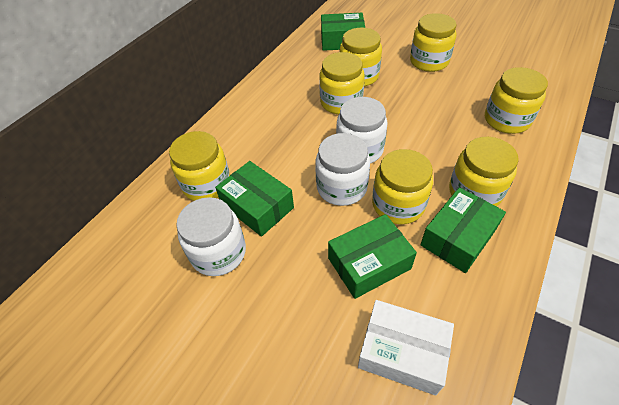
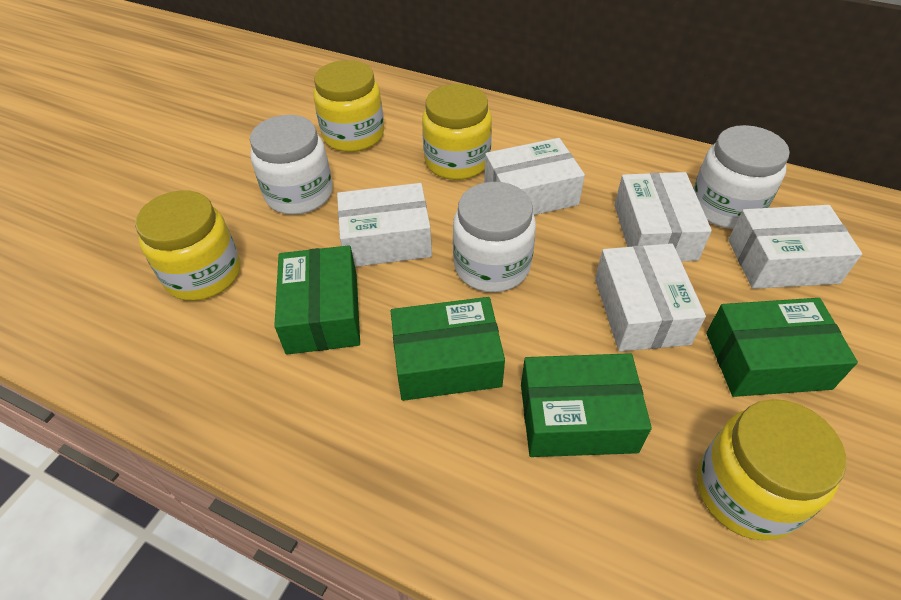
white box: [358,300,454,395] = 1 -> [337,183,432,267] [484,138,585,215] [595,243,706,351] [614,172,712,261] [728,205,862,289] = 5
yellow jar: [169,131,230,201] [319,52,365,114] [340,28,382,87] [372,149,433,224] [410,13,457,72] [449,137,519,207] [485,67,548,134] = 7 -> [135,190,240,301] [313,60,384,152] [422,84,492,180] [697,399,846,540] = 4

